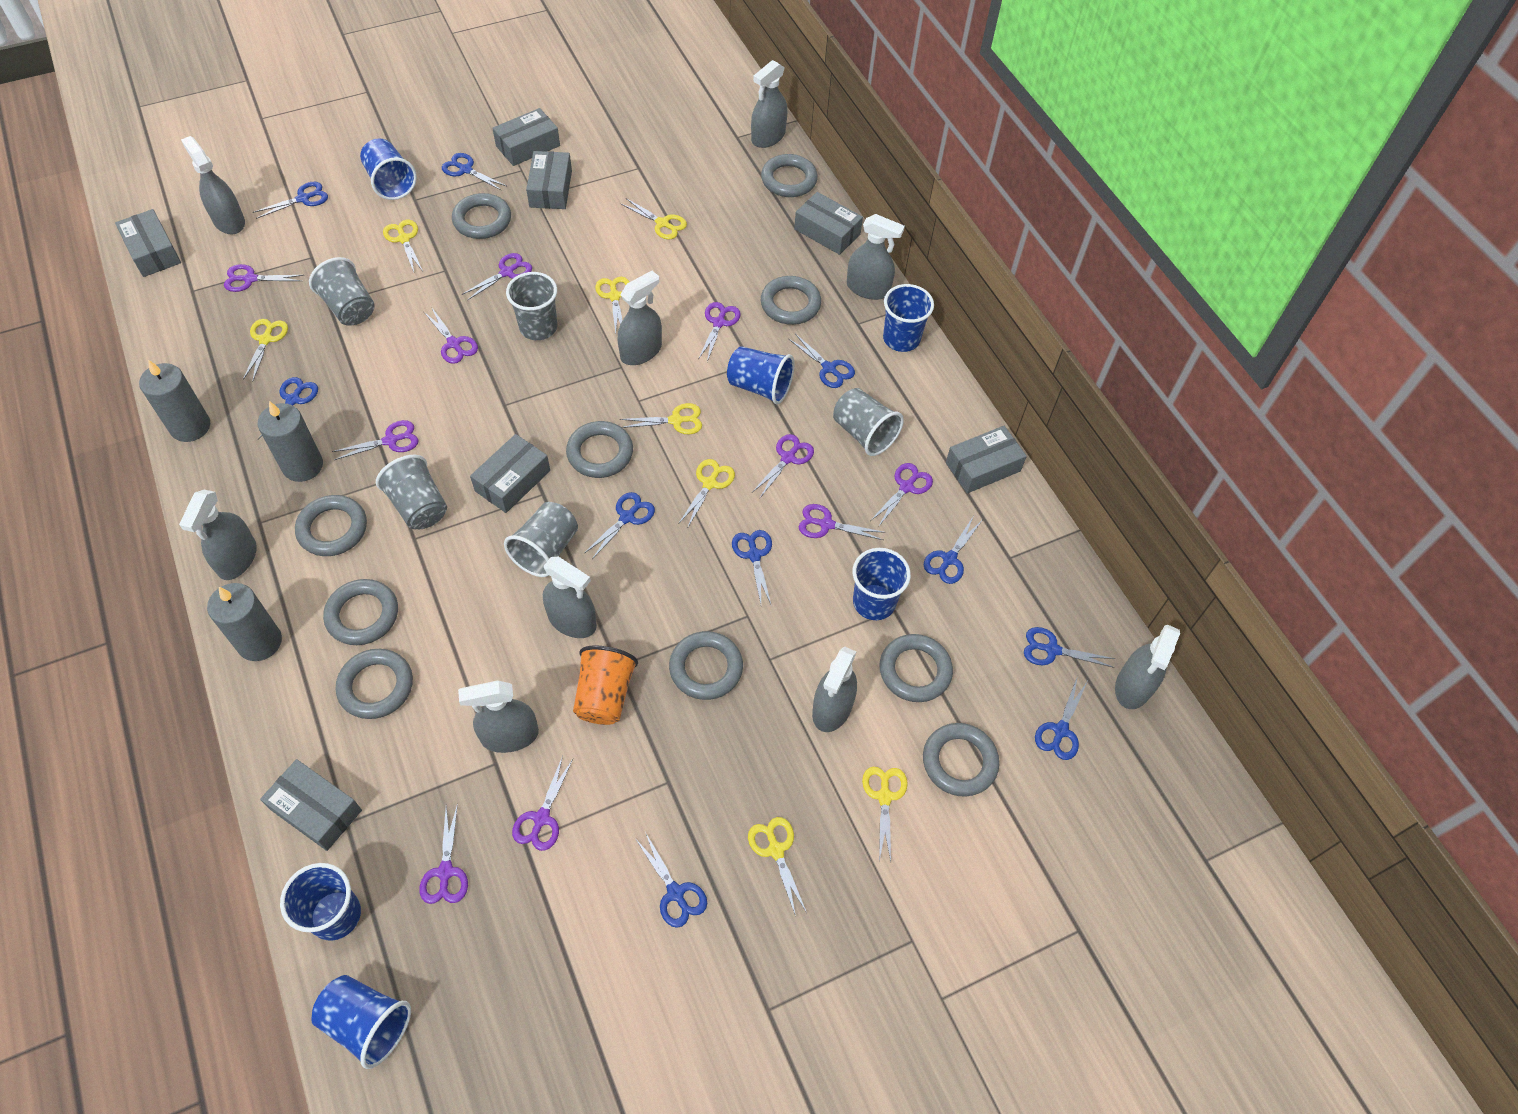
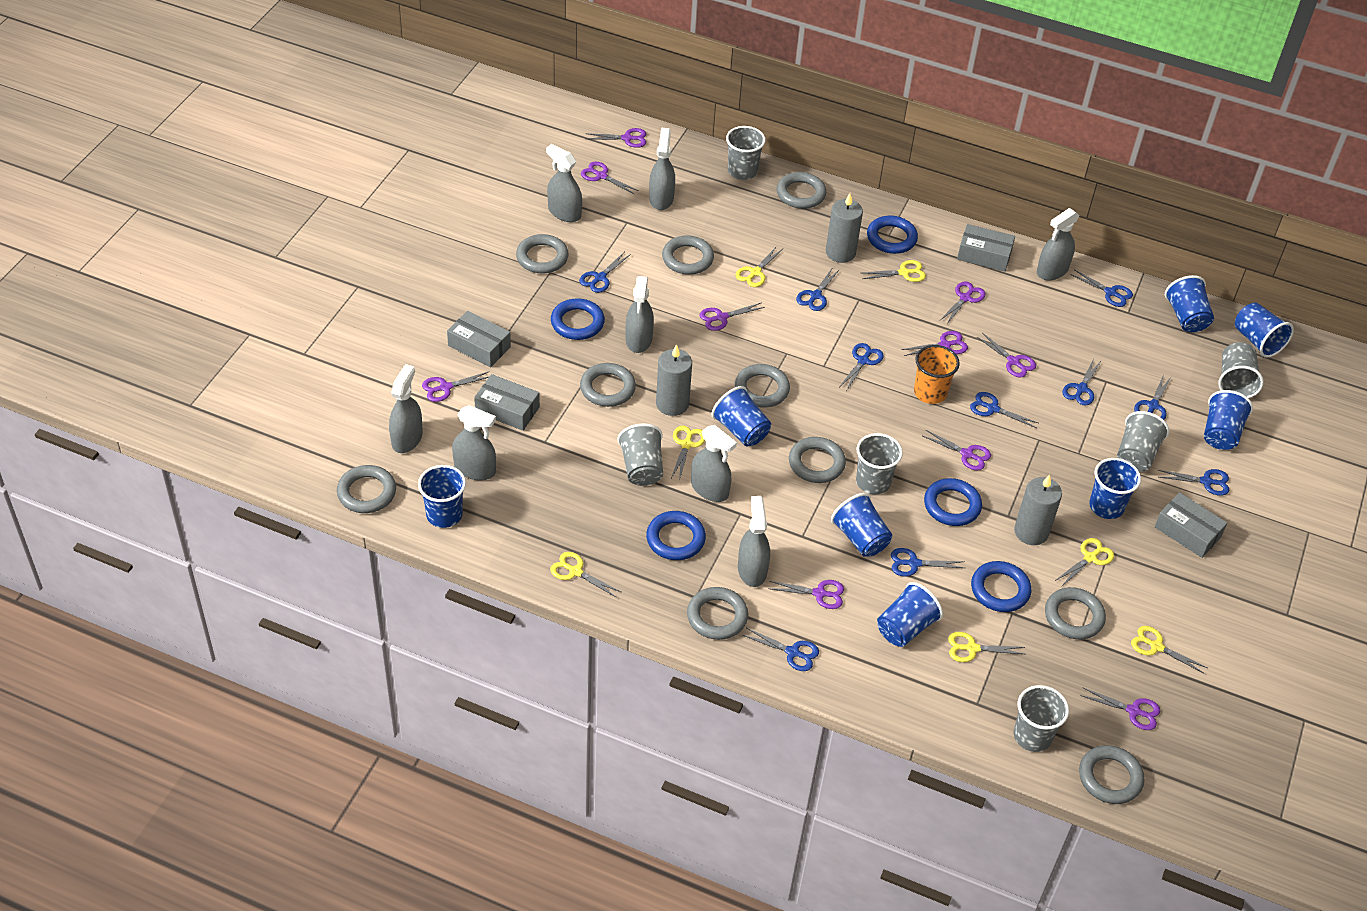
blue cup: [280,863,361,941] [311,975,411,1069] [360,138,417,200] [727,346,795,404] [853,548,911,620] [883,284,934,352] = 6 -> [418,465,466,528] [711,386,771,446] [831,493,892,557] [877,582,943,647] [1089,458,1141,519] [1165,275,1214,332] [1204,390,1253,450] [1235,303,1294,358] = 8
blue ring: none = 0 -> [551,298,605,340] [646,511,706,560] [867,216,918,254] [924,478,982,526] [971,561,1031,612] = 5
grey box: [115,209,181,277] [260,759,362,851] [470,434,550,513] [492,108,560,166] [526,151,572,209] [794,192,863,255] [946,426,1027,493] = 7 -> [447,311,511,367] [474,374,540,431] [957,224,1015,271] [1154,492,1227,558] = 4
grey cup: [309,257,375,326] [376,455,447,529] [504,502,578,577] [506,272,557,340] [833,388,904,456] = 5 -> [618,423,663,486] [726,126,766,180] [856,433,903,494] [1014,685,1069,752] [1117,411,1169,472] [1218,342,1264,398] = 6
grey spray bottle: [179,490,257,580] [181,136,245,235] [458,680,539,753] [543,557,597,638] [618,271,662,365] [751,60,787,148] [812,647,857,732] [847,214,905,300] [1115,625,1180,709] = 9 -> [389,364,423,453] [452,405,496,480] [546,144,582,222] [626,276,654,353] [649,128,675,210] [691,425,737,502] [738,496,770,587] [1037,208,1080,280] = 8
yellow scissors: [243,319,288,382] [383,220,423,272] [595,277,630,334] [620,198,687,240] [620,403,702,434] [678,459,735,529] [748,817,807,916] [862,767,908,861] = 8 -> [550,552,621,598] [671,426,705,480] [735,246,783,287] [863,260,926,282] [948,632,1025,662] [1055,538,1114,587] [1131,626,1207,674] = 7

